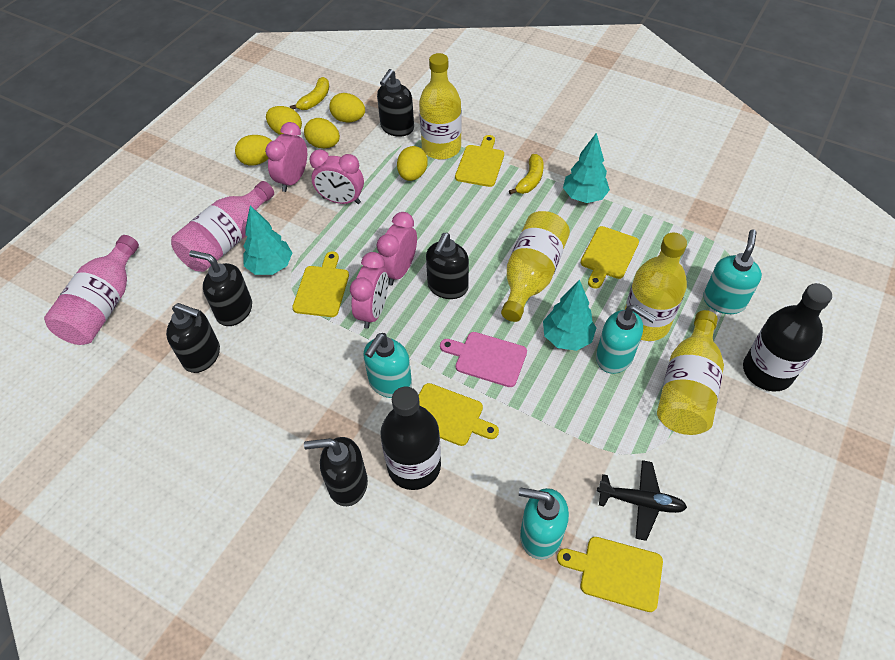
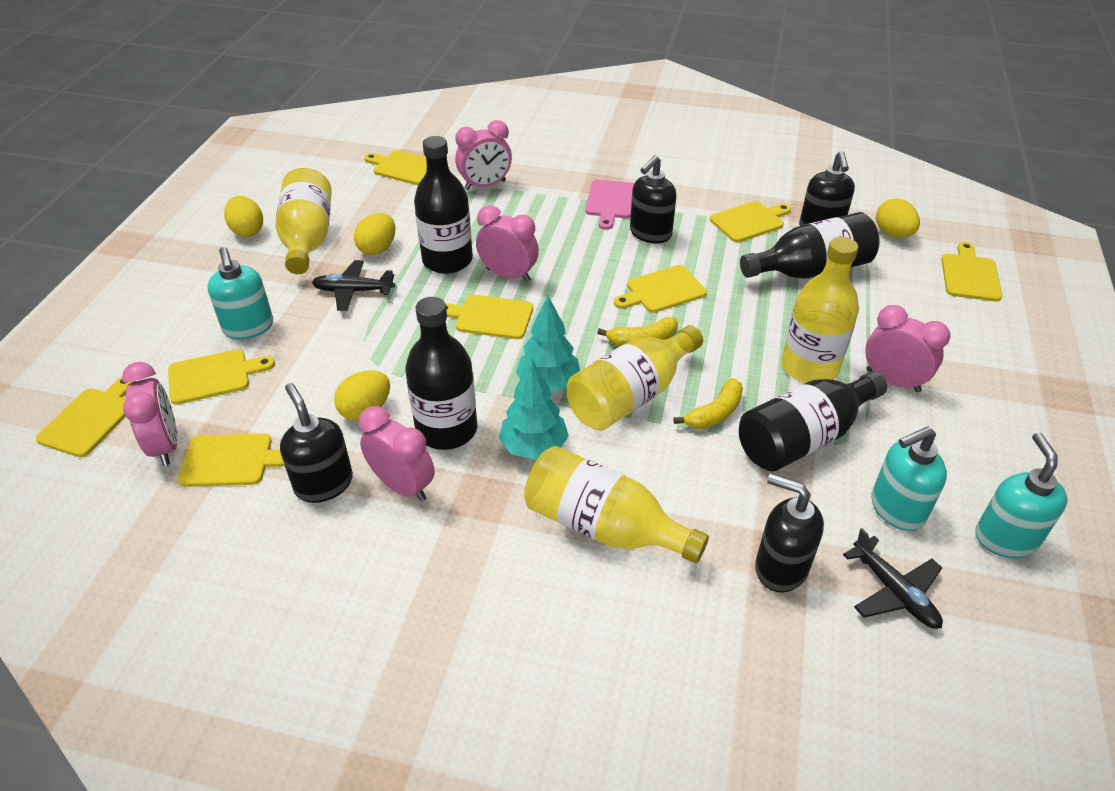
black bottle: [380,387,441,490] [743,283,832,391] = 2 -> [405,297,477,450] [414,136,473,274] [739,371,887,472] [740,212,880,279] = 4
black plane: [597,460,687,541] = 1 -> [312,260,395,311] [843,528,943,629] = 2
black soap dispenser: [166,303,220,373] [189,250,252,326] [304,437,368,506] [377,69,414,137] [426,233,469,299] = 5 -> [280,383,353,503] [630,155,677,243] [755,473,824,592] [799,151,855,226] = 4
pink bottle: [44,235,139,345] [171,181,274,272] = 2 -> none = 0
pink clock: [265,122,307,192] [310,149,364,204] [350,252,388,329] [377,212,417,285] = 4 -> [122,362,178,466] [359,406,435,502] [455,120,512,190] [476,205,539,282] [865,305,951,392] = 5
turquoise soap dispenser: [363,333,412,398] [519,487,569,560] [596,304,656,374] [703,229,762,314] = 4 -> [208,247,273,339] [871,427,947,531] [975,432,1067,558] = 3
turquoise tree: [243,206,292,275] [543,279,596,351] [563,133,610,203] = 3 -> [499,358,569,460] [516,295,580,392] = 2
yellow cutting board: [292,251,349,317] [419,383,499,446] [455,135,504,187] [557,537,663,612] [581,226,639,289] = 5 -> [36,377,135,457] [168,349,275,405] [178,434,285,487] [364,150,427,185] [445,295,533,339] [614,265,707,313] [710,201,791,242] [941,242,1002,301] = 8
yellow egg: [235,135,272,166] [266,106,302,135] [304,118,340,148] [329,93,365,122] [397,146,428,181] = 5 -> [224,196,263,237] [334,370,390,421] [354,213,395,255] [876,198,920,238] = 4

